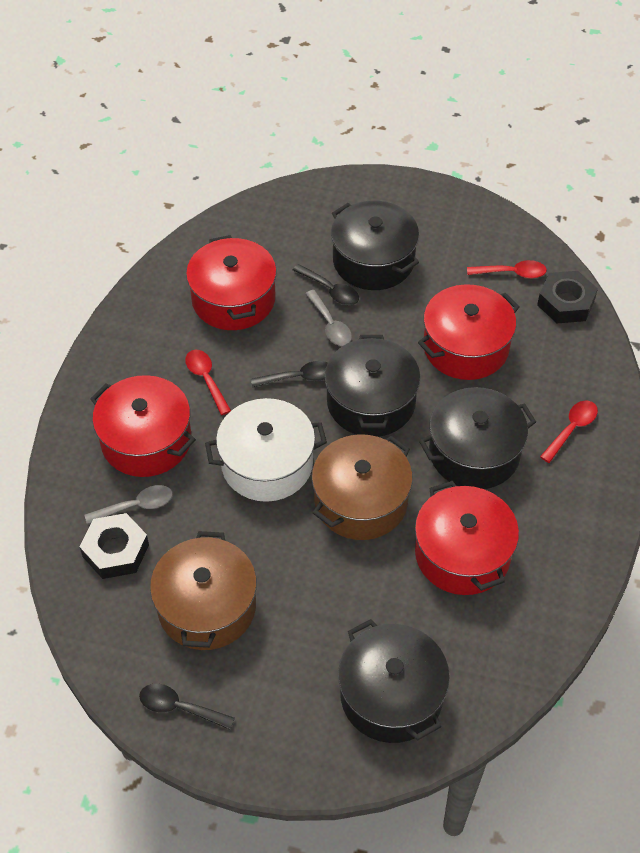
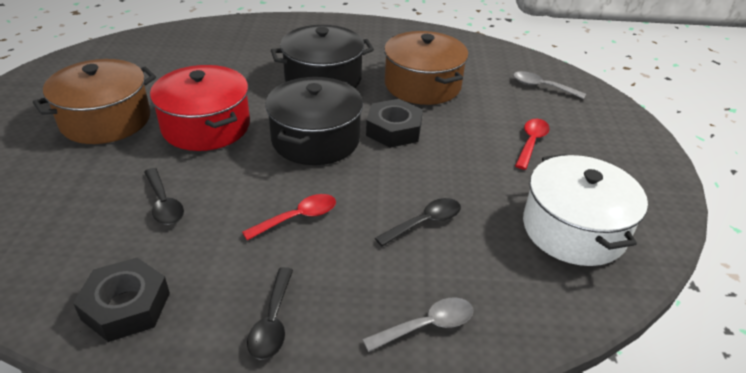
black pot: [325,335,421,437] [331,201,419,290] [338,619,450,743] [419,387,536,489] = 4 -> [265,77,363,165] [271,25,374,88] = 2
red pot: [90,375,196,477] [186,235,277,330] [415,481,519,595] [418,284,519,380] = 4 -> [150,65,250,151] = 1
red spoon: [185,350,231,415] [467,260,547,279] [540,401,598,463] = 3 -> [242,194,336,240] [515,119,550,170] = 2

